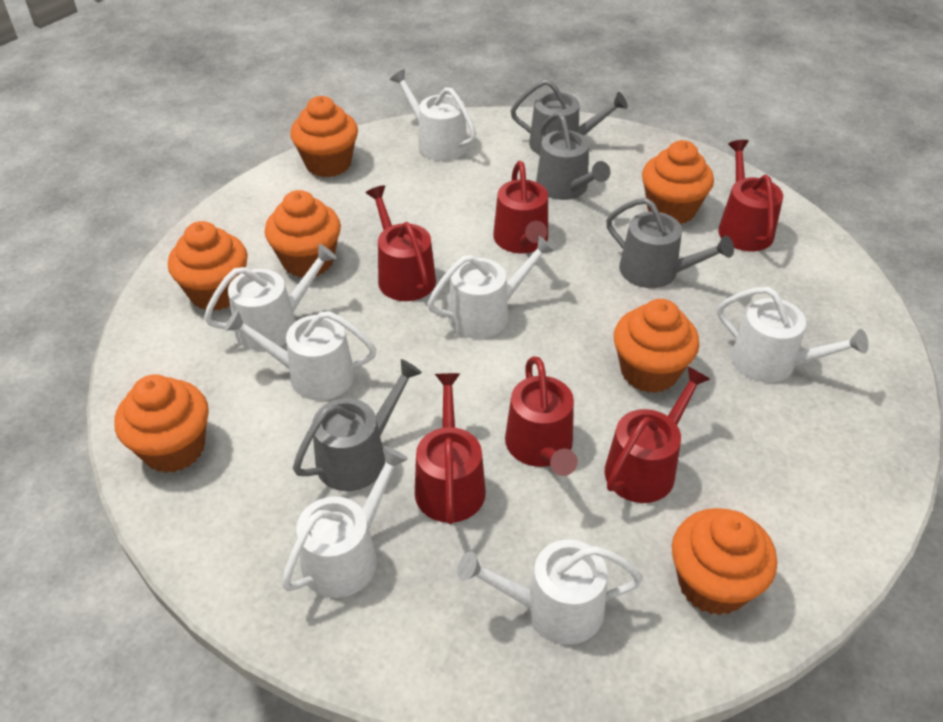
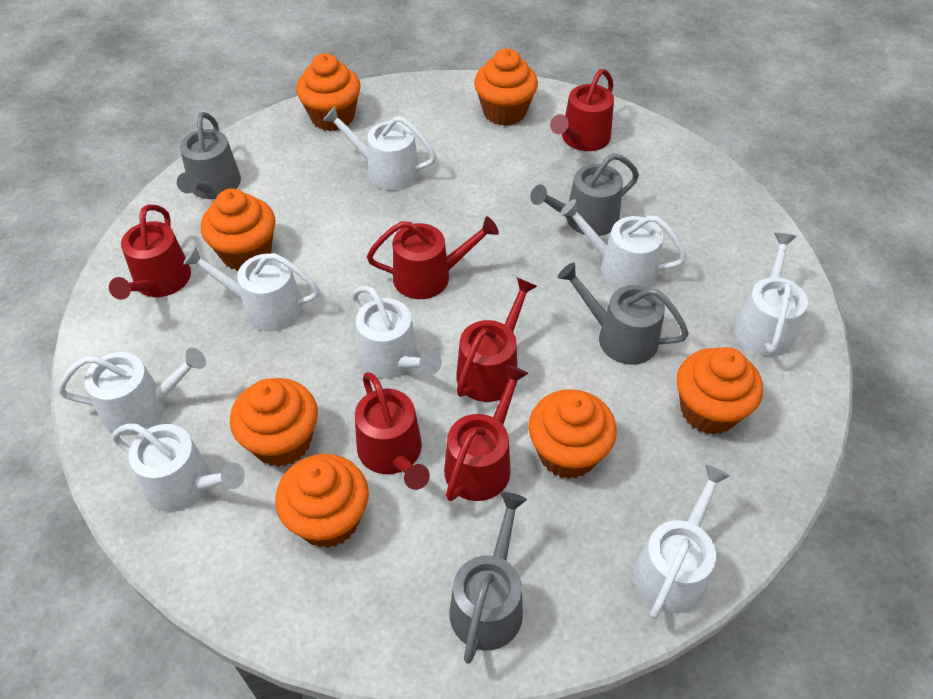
white watering can: [204,244,336,351] [225,310,376,400] [282,446,408,598] [390,69,476,161] [427,236,555,339] [457,540,643,645] [717,287,868,382] = 7 -> [58,348,206,436] [112,423,245,512] [183,246,319,332] [323,106,436,191] [352,286,441,379] [560,199,687,289] [633,464,730,619] [734,233,808,356] = 8

